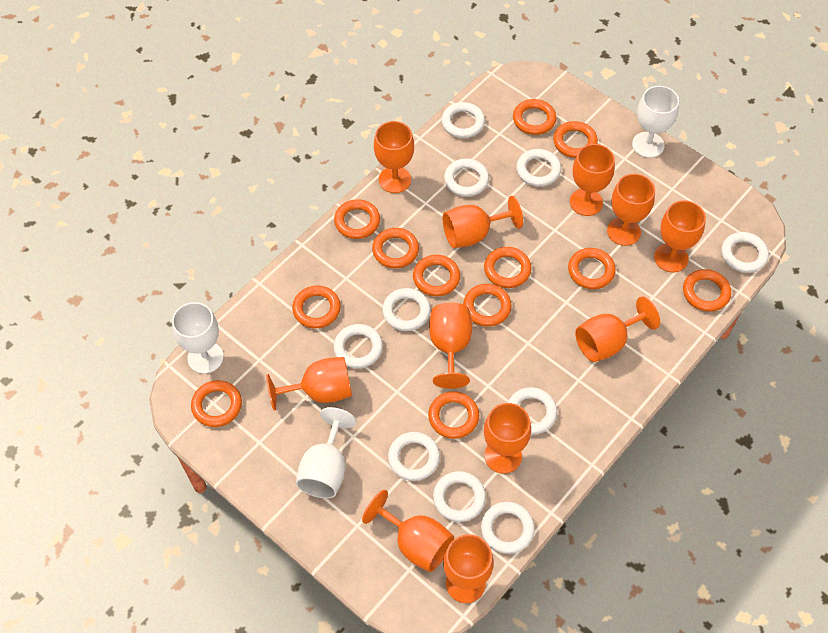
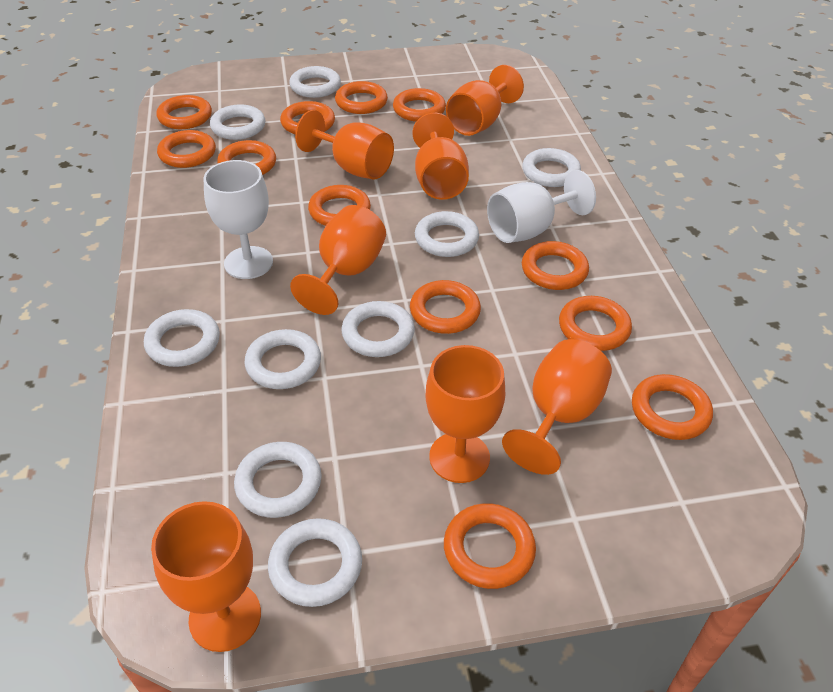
orange goblet: [266,357,352,410] [362,490,454,572] [374,121,414,193] [429,302,472,389] [442,196,523,248] [443,534,494,603] [484,403,531,474] [570,144,615,216] [575,296,660,362] [607,174,655,246] [654,200,706,272] = 11 -> [151,501,261,652] [290,205,386,315] [295,110,394,180] [413,113,469,200] [425,345,505,483] [446,65,524,136] [502,339,612,475] = 7
white goblet: [172,302,224,374] [296,407,357,498] [632,86,679,158] = 3 -> [203,160,273,279] [487,170,596,243] = 2
white ring: [334,324,383,368] [382,288,431,331] [388,432,440,481] [433,471,486,522] [441,102,485,138] [444,158,489,197] [481,502,535,554] [508,387,557,434] [516,149,561,187] [721,232,769,273] = 10 -> [144,309,220,367] [210,104,265,140] [234,442,322,518] [244,329,321,389] [268,518,362,607] [289,66,341,98] [342,301,415,357] [415,211,479,257] [522,148,581,187] = 9

